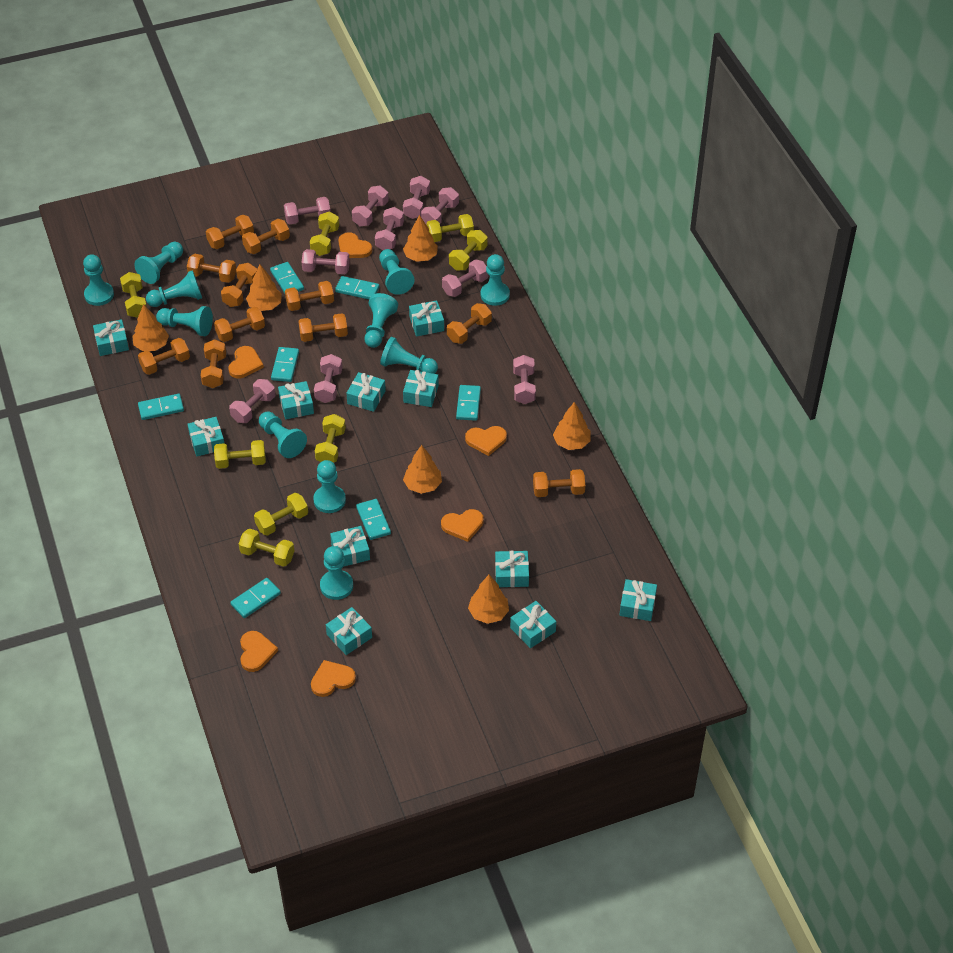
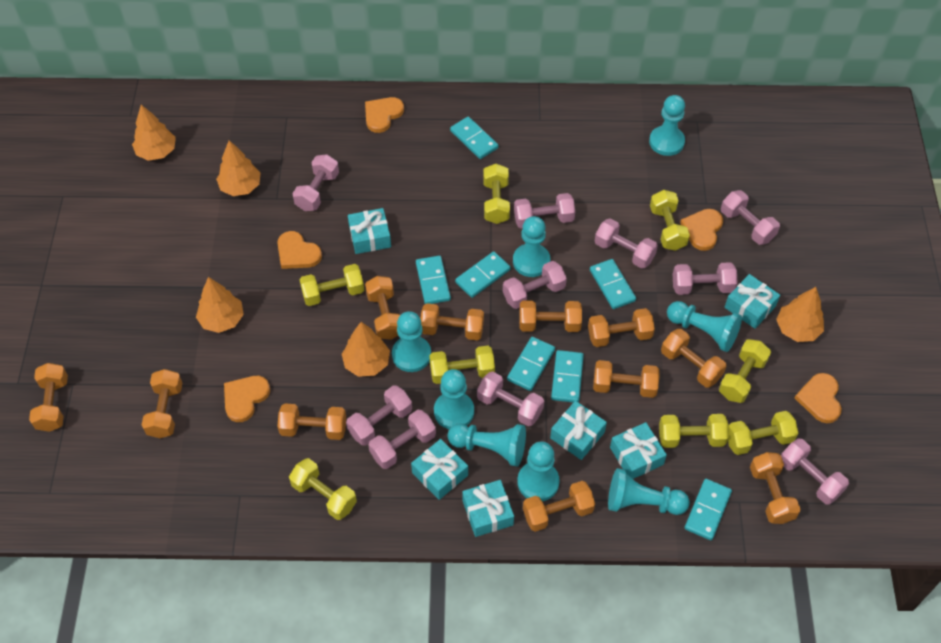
orange heart: [228,346,264,378] [240,631,278,672] [311,660,356,697] [338,232,372,258] [441,509,484,542] [465,426,507,456] = 6 -> [224,376,270,422] [277,231,322,269] [365,97,404,133] [680,209,723,251] [795,373,842,423] = 5
orange tree: [132,304,169,351] [246,265,282,311] [403,215,438,262] [403,445,442,494] [468,575,509,624] [553,402,591,450] = 6 -> [132,105,176,161] [196,277,244,333] [216,140,261,196] [342,322,390,377] [776,287,824,342] = 5
turquoise gift: [93,319,129,356] [187,417,224,457] [278,381,314,419] [326,607,372,655] [330,526,370,566] [346,372,386,412] [403,370,439,407] [409,300,444,337] [495,551,529,587] [510,601,556,648] [620,579,657,621] = 11 -> [348,208,391,254] [411,439,468,500] [462,480,514,537] [550,401,607,460] [610,422,667,479] [725,274,780,329] = 6
turquoise pawn: [83,254,114,306] [135,242,183,284] [146,270,202,307] [156,306,213,336] [259,411,307,458] [313,460,346,513] [320,546,353,600] [365,293,398,348] [379,249,415,295] [380,337,438,374] [481,254,510,306] = 11 -> [392,311,431,372] [434,369,474,429] [448,423,526,467] [513,216,550,277] [517,441,560,501] [608,468,690,515] [649,95,685,156] [667,301,742,352] = 8

